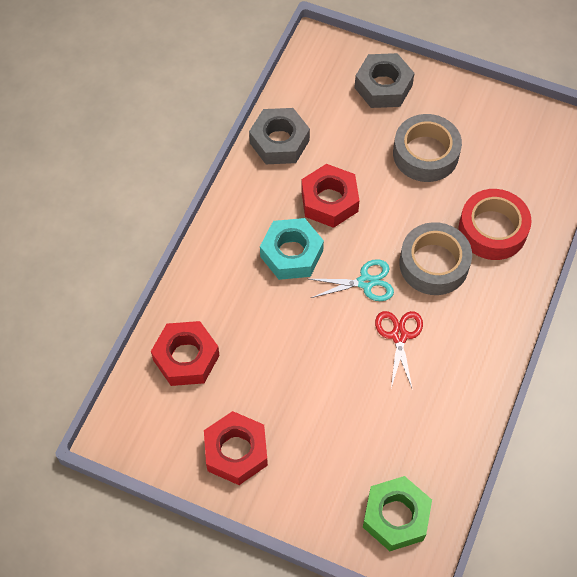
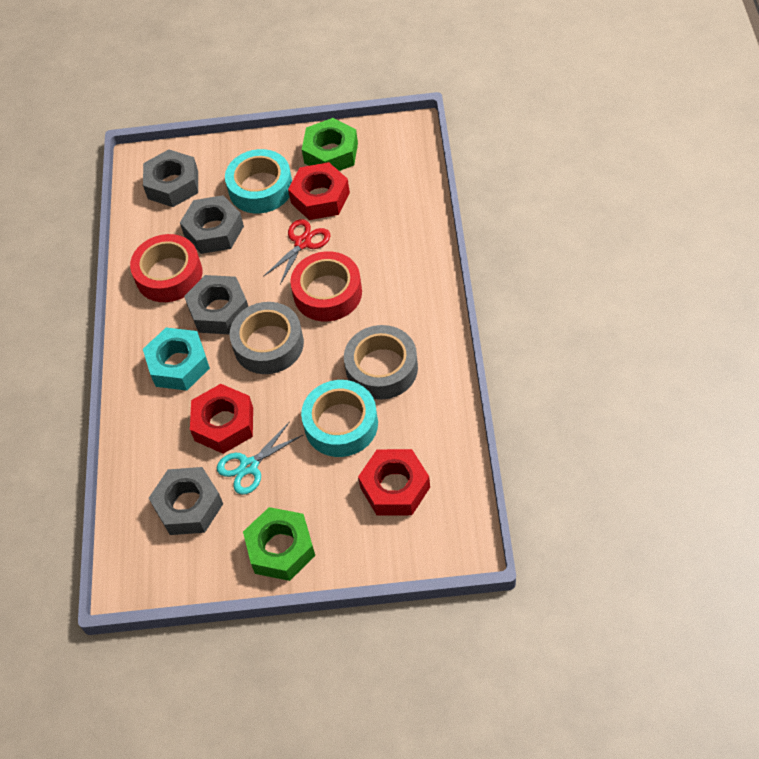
green nut: [363,476,432,551] = 1 -> [243,507,315,581] [302,118,358,171] = 2
grey nut: [249,108,310,164] [354,53,414,108] = 2 -> [143,149,198,207] [149,467,223,535] [180,195,244,254] [184,275,248,335] = 4
red tape: [459,189,532,260] = 1 -> [130,234,202,302] [290,251,362,322] = 2
turquoise tape: none = 0 -> [225,149,292,213] [301,380,378,457] = 2

